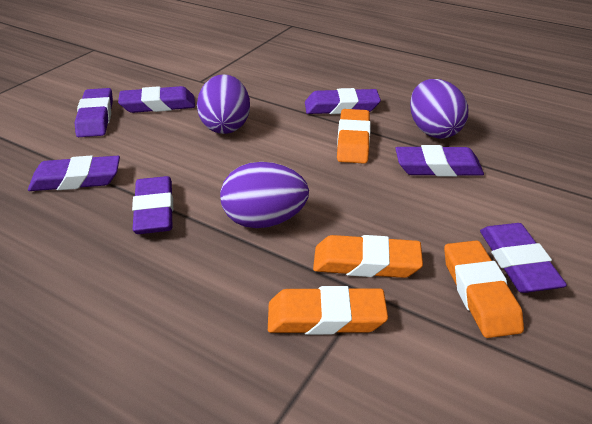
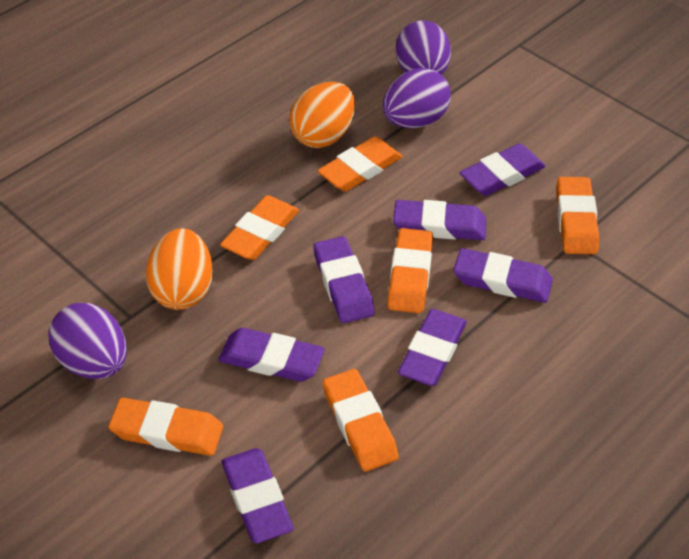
orange egg: none = 0 -> [146,228,213,310] [289,82,355,148] = 2
orange eraser: [268,286,388,335] [313,235,423,278] [337,109,371,164] [444,240,524,338] = 4 -> [108,398,223,456] [220,195,299,260] [318,136,402,192] [323,369,399,472] [388,228,433,313] [556,177,599,254] = 6

